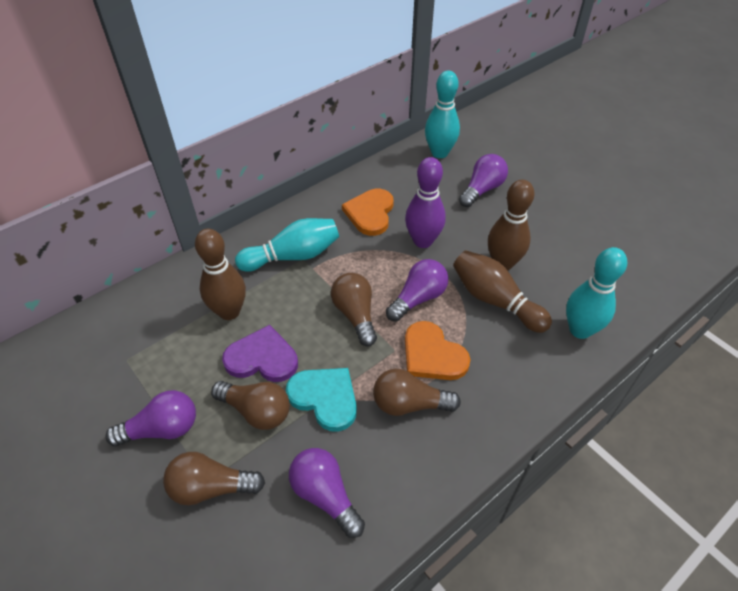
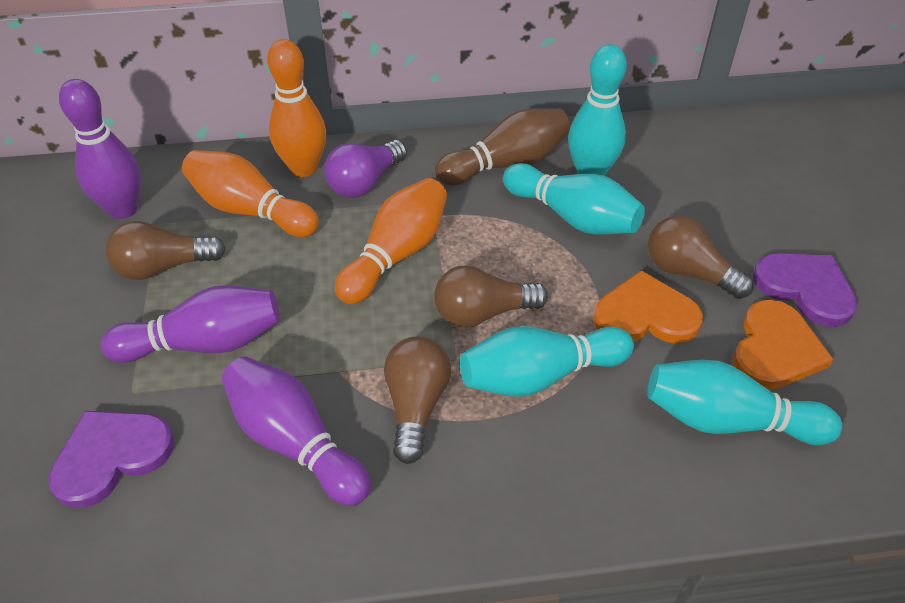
brown bowling pin: [195,229,246,320] [453,250,552,333] [488,180,535,271] = 3 -> [435,108,570,186] = 1
orange bowling pin: none = 0 -> [182,150,319,237] [267,39,326,177] [335,178,447,304] = 3
purple bowling pin: [405,157,446,248] = 1 -> [59,79,141,219] [100,285,280,363] [222,356,371,506] = 3
purple heart: [222,325,298,382] = 1 -> [48,411,174,508] [753,253,858,327] = 2
purple light bulb: [105,390,196,447] [289,448,365,538] [386,259,448,322] [459,154,508,207] = 4 -> [324,140,407,198] = 1
turquoise bowling pin: [235,218,339,272] [425,71,460,158] [566,247,627,339] = 3 -> [460,326,634,397] [503,163,645,235] [568,44,627,176] [647,360,842,445] = 4
turquoise heart: [286,368,357,432] = 1 -> none = 0

